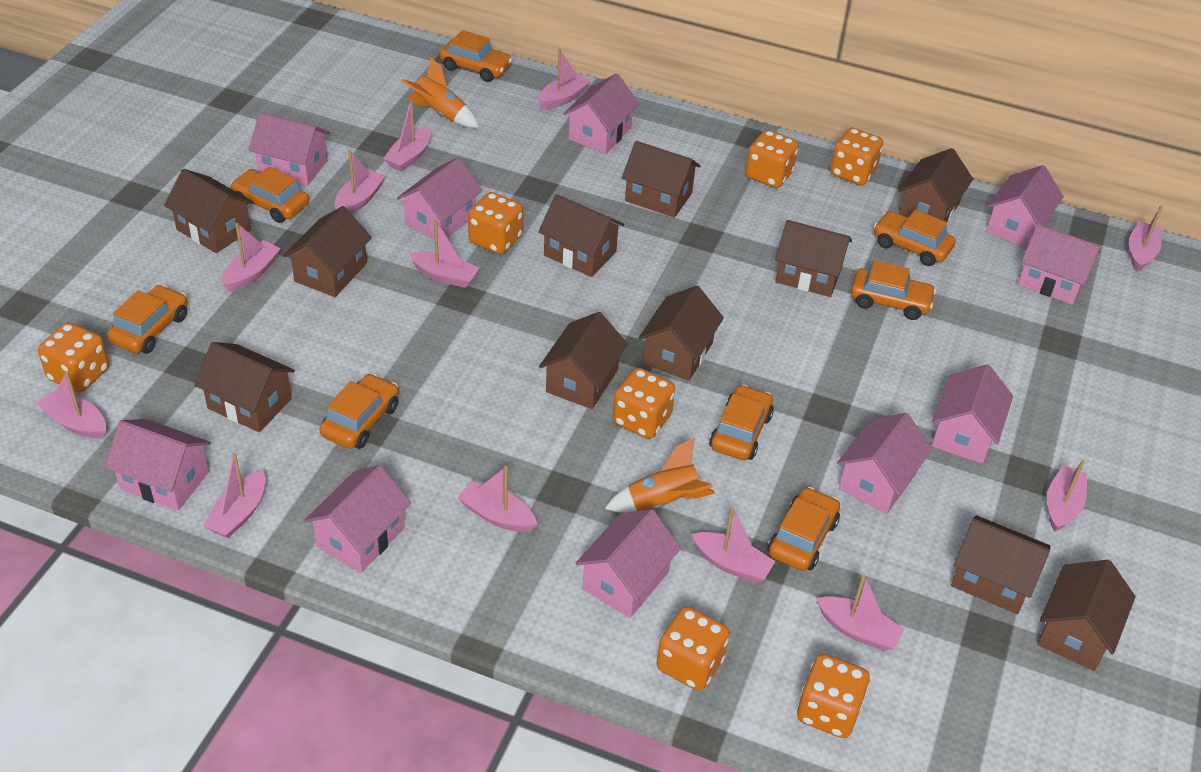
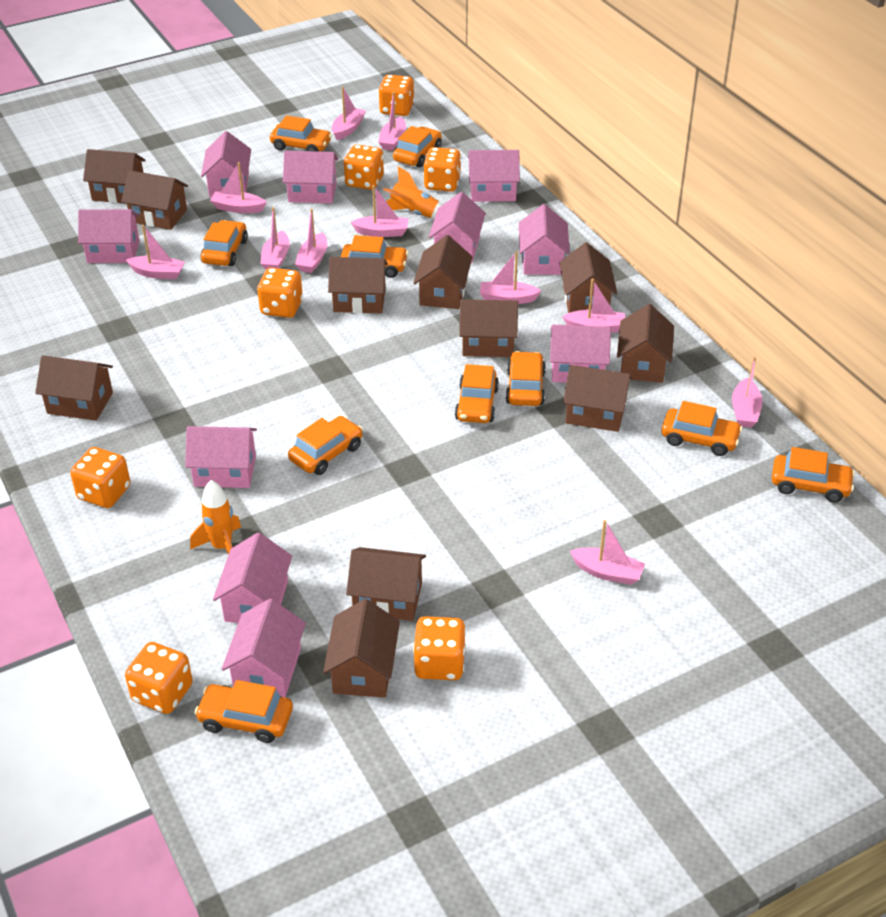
orange car: [107,285,188,354] [230,167,309,223] [319,373,399,449] [440,30,513,82] [709,384,774,460] [768,487,840,571] [851,260,936,320] [873,209,956,266] = 8 -> [194,680,293,743] [200,220,248,266] [270,115,332,152] [288,416,363,475] [341,235,408,278] [393,126,442,167] [455,364,499,423] [505,351,546,406] [661,401,742,456] [772,447,855,503] = 10
pink boat: [37,371,106,439] [203,452,266,538] [222,223,281,292] [334,150,385,214] [383,100,431,172] [409,219,479,288] [457,466,537,532] [538,49,591,109] [692,507,775,583] [816,574,904,651] [1047,460,1087,532] [1129,205,1163,272] = 12 -> [126,225,185,279] [210,162,266,213] [260,207,290,270] [295,209,327,273] [332,87,366,140] [351,185,408,237] [378,92,406,151] [480,251,541,304] [562,279,625,333] [570,520,645,585] [732,356,763,428] = 11

